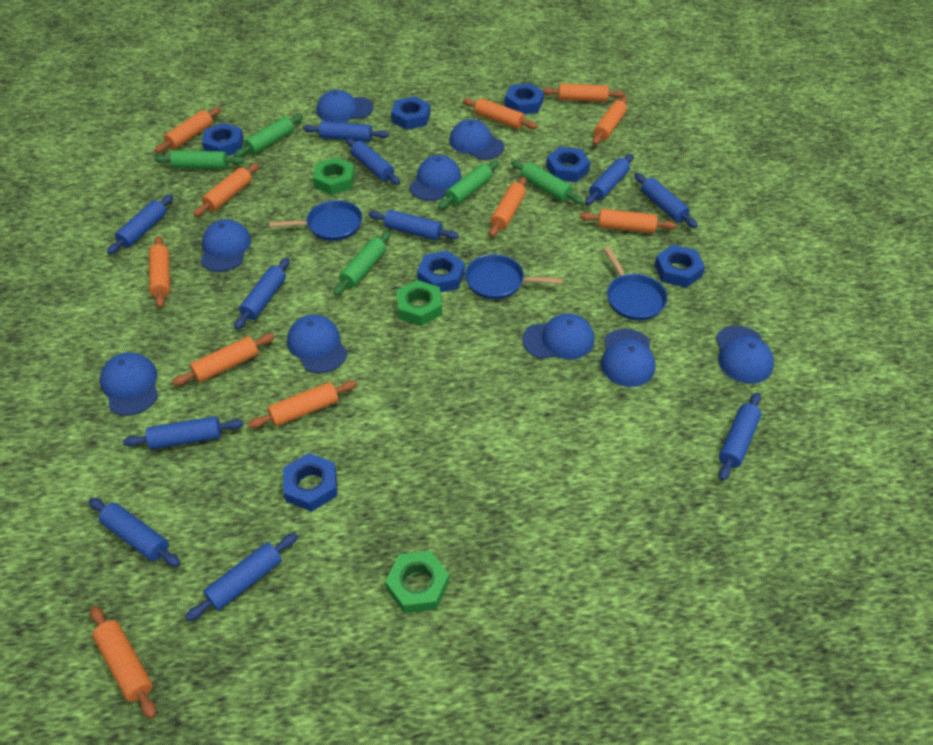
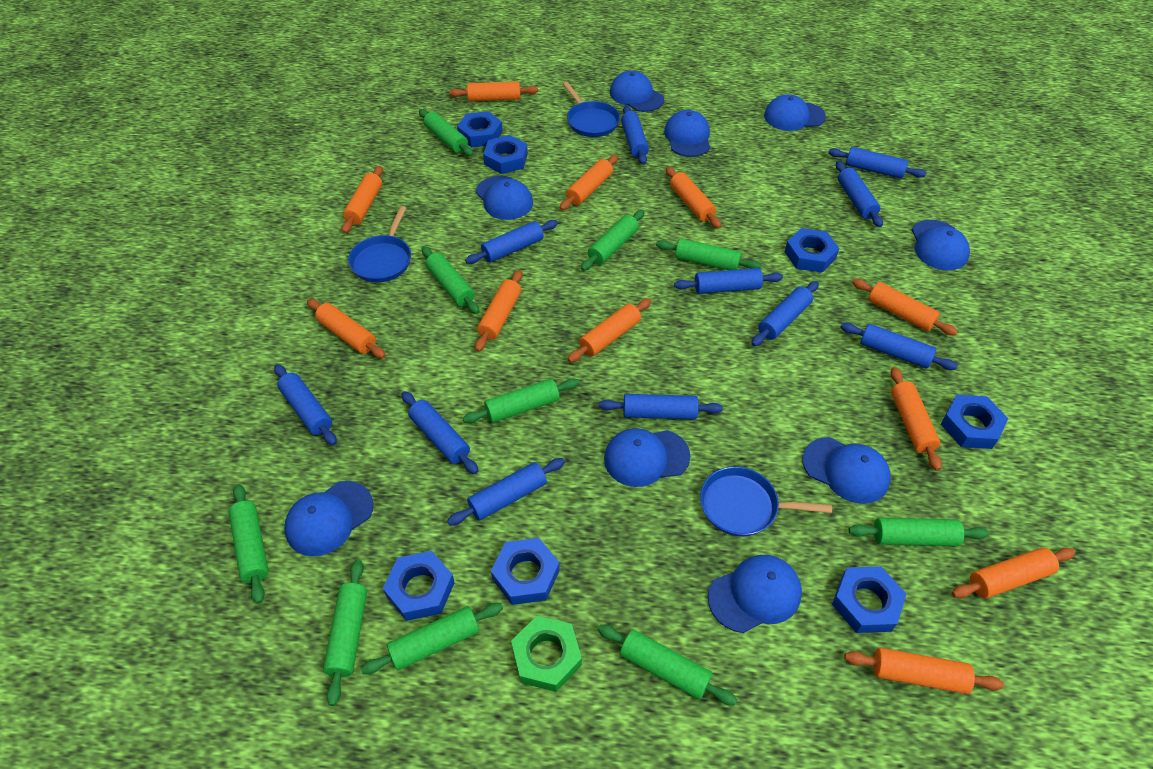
green nut: [313,157,355,195] [385,551,449,613] [396,280,442,326] = 3 -> [511,616,582,692] = 1
green rolling pin: [154,151,244,169] [234,114,303,157] [334,231,391,296] [438,160,499,209] [511,160,584,204] = 5 -> [229,484,269,604] [323,560,367,706] [361,603,503,674] [419,109,473,156] [422,246,480,314] [463,378,579,423] [581,210,645,271] [598,624,737,705] [656,238,761,270] [849,518,989,546] = 10

